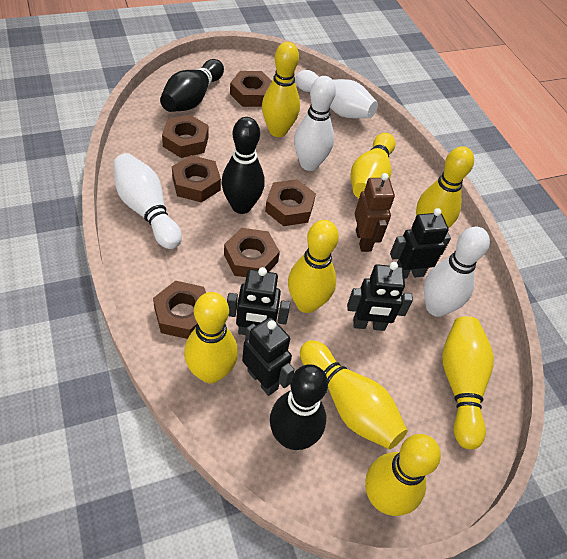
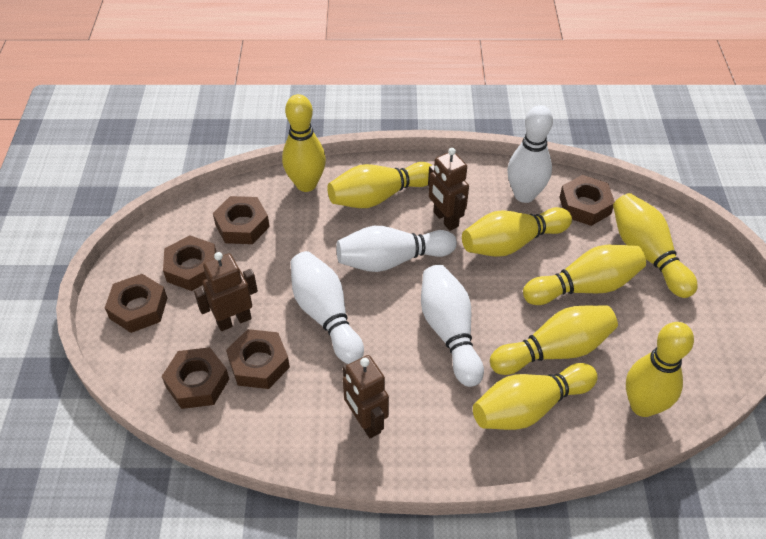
black bowling pin: [160,59,224,112] [221,117,265,214] [270,364,328,450] = 3 -> none = 0
black robot: [227,267,290,335] [242,317,295,396] [347,262,413,331] [390,208,451,279] = 4 -> none = 0
brown robot: [355,173,395,252] = 1 -> [194,252,258,331] [343,355,389,438] [428,148,469,231] = 3

